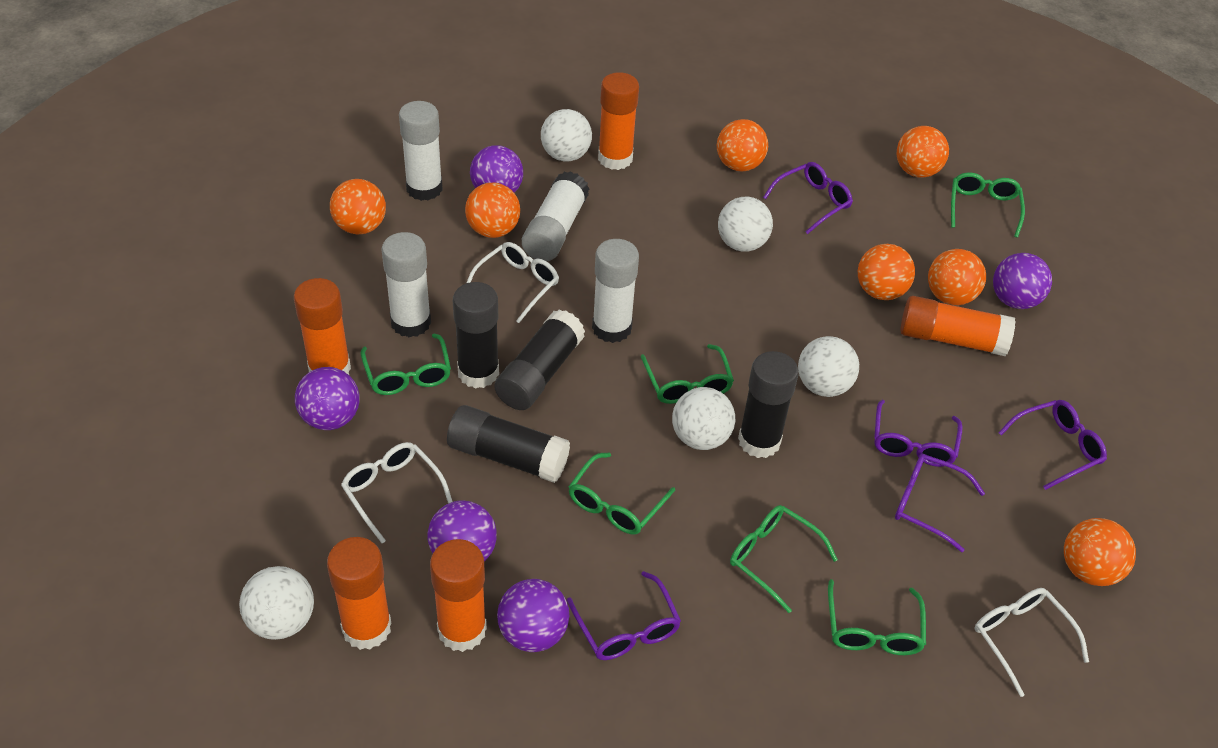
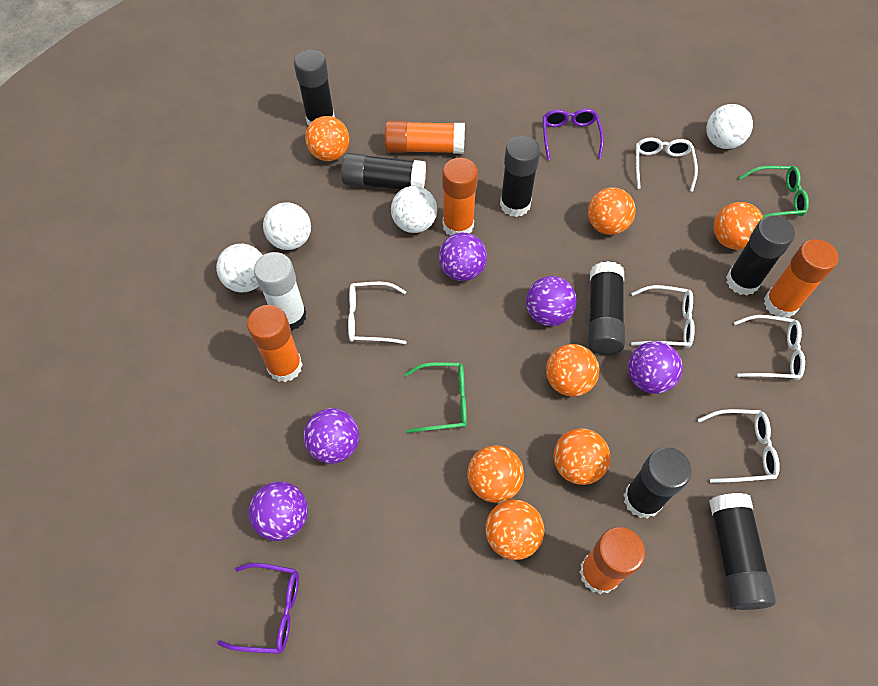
black glue stick: [447,405,570,483] [453,282,499,389] [494,309,585,410] [738,351,799,458] = 4 -> [294,49,335,125] [341,153,426,190] [500,136,541,217] [588,261,625,355] [624,447,692,519] [709,493,776,610] [726,216,795,295] = 7
green glasses: [360,333,451,395] [568,453,675,534] [640,344,734,404] [730,505,838,613] [828,579,926,655] [951,172,1025,238] = 6 -> [405,362,467,433] [739,166,809,218] = 2
purple glasses: [567,571,681,660] [763,162,853,234] [874,400,963,467] [895,454,985,552] [998,400,1107,490] = 5 -> [217,563,299,654] [543,109,604,160] = 2
white ball: [239,566,314,640] [541,109,592,161] [672,387,735,450] [718,197,773,252] [798,336,859,397] = 5 -> [216,244,263,292] [263,202,311,250] [391,186,437,233] [706,104,753,149] = 4
white glasses: [341,442,453,543] [467,242,559,323] [974,588,1089,697] = 3 -> [348,282,407,344] [631,285,695,348] [636,138,698,192] [698,409,780,483] [734,315,805,380] = 5
white glue stick: [382,232,431,337] [399,101,443,201] [522,171,590,261] [592,239,639,343] = 4 -> [254,252,307,331] = 1

